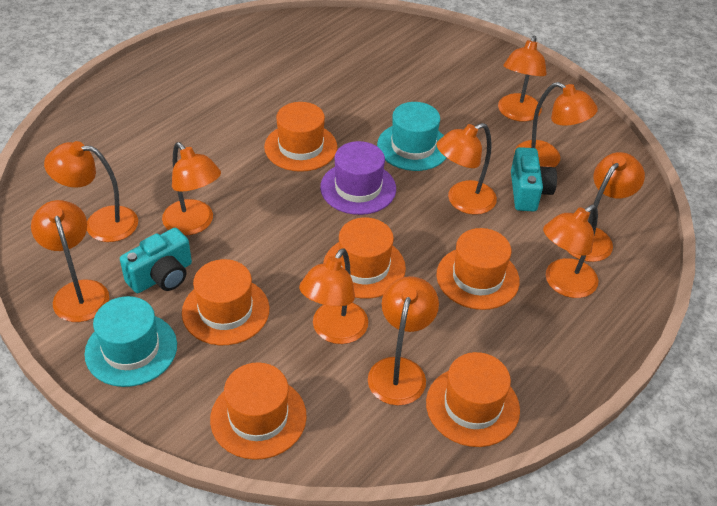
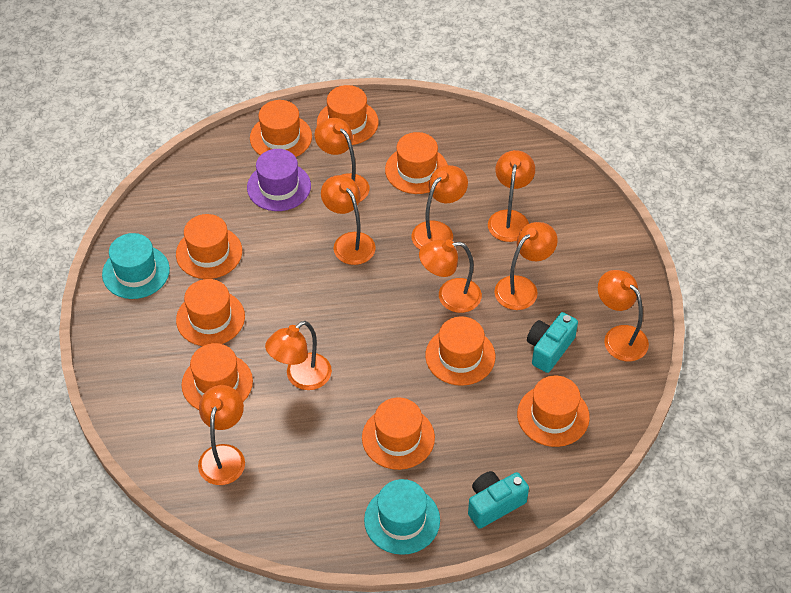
orange hat: [182,259,269,345] [210,362,307,460] [264,102,337,172] [323,218,406,299] [426,352,520,447] [437,228,520,310] = 6 -> [176,214,242,279] [176,279,245,346] [182,343,253,410] [250,100,312,157] [317,85,379,145] [362,397,435,470] [385,132,448,194] [425,316,495,386] [517,376,590,447] = 9
orange lamp: [31,200,109,322] [44,141,138,242] [162,142,221,235] [299,248,368,344] [368,276,439,405] [436,123,497,215] [498,35,547,122] [514,82,598,168] [543,205,598,298] [567,152,645,262] = 10 -> [198,385,245,485] [265,321,332,390] [315,118,370,202] [321,175,376,265] [412,165,468,250] [419,239,482,313] [488,150,535,242] [494,222,558,310] [598,270,649,361] = 9

